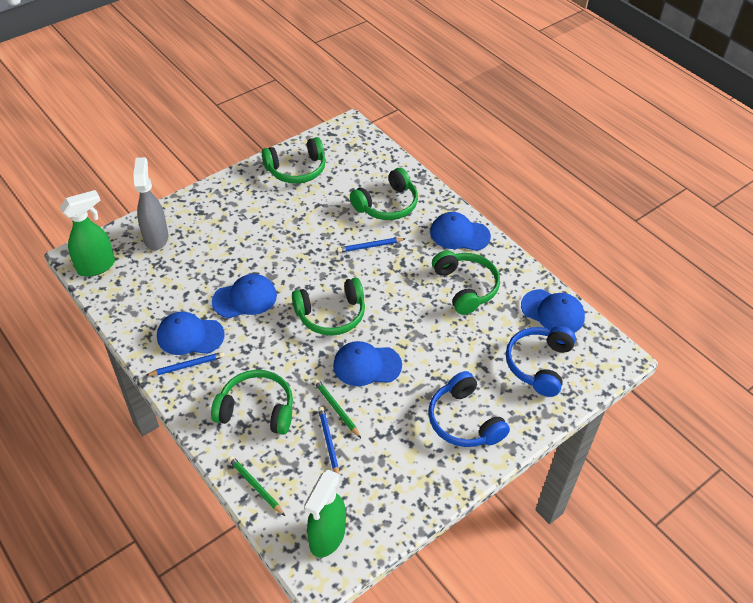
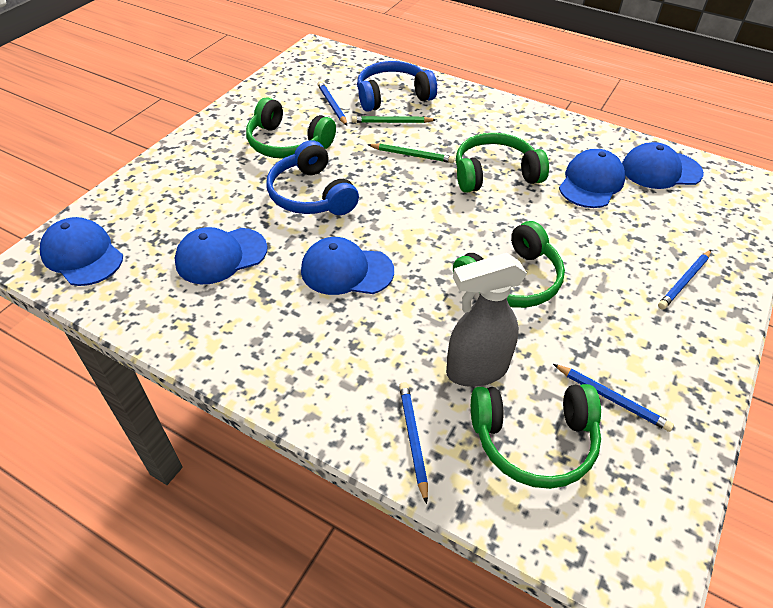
blue pencil: [145,352,225,376] [318,406,339,474] [337,238,406,253] = 3 -> [317,81,347,125] [399,382,428,504] [553,364,674,432] [658,250,711,309] = 4
green headphones: [211,370,293,435] [262,137,326,184] [292,278,365,336] [350,168,418,220] [432,250,500,315] = 5 -> [246,97,336,159] [453,221,565,308] [456,133,549,193] [471,384,601,489] = 4
green spray bottle: [60,190,115,277] [304,470,346,558] = 2 -> none = 0

